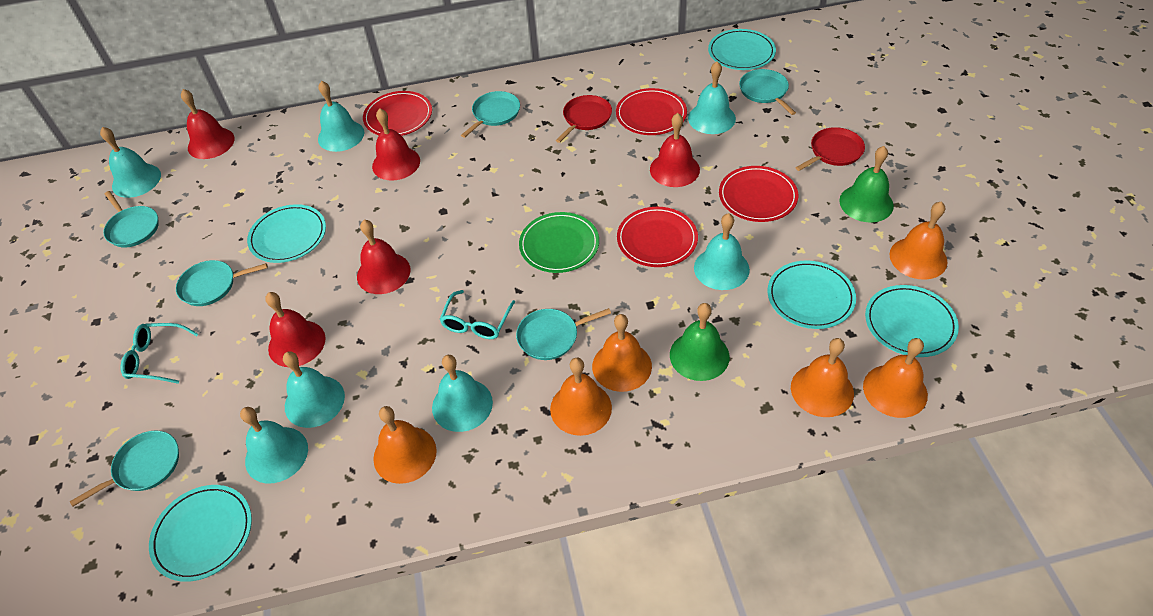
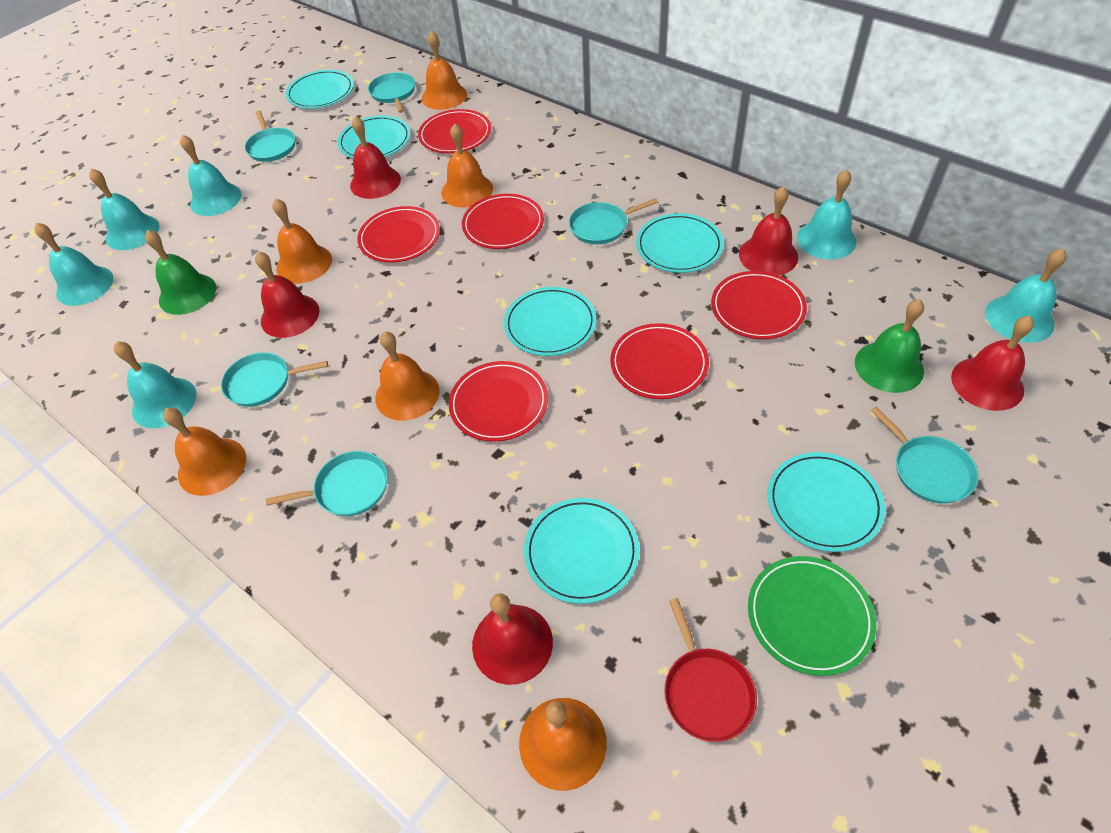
red pan: [556,95,612,143] [795,127,865,171] = 2 -> [664,598,757,742] = 1
red plate: [363,91,432,136] [616,88,687,135] [617,207,698,267] [719,166,798,222] = 4 -> [357,206,440,263] [418,109,491,153] [449,361,548,442] [462,194,544,249] [610,323,709,399] [711,271,807,339] = 6
turquoise bell: [100,127,161,198] [240,407,308,484] [283,351,345,428] [318,81,364,152] [432,355,493,432] [688,61,736,134] [694,213,750,290] = 7 -> [34,222,113,306] [89,168,159,250] [114,341,196,428] [180,134,241,216] [797,170,856,260] [985,248,1067,343] = 6
turquoise glasses: [121,323,198,384] [439,290,515,339] = 2 -> none = 0
turquoise plate: [149,485,252,582] [247,204,326,263] [708,29,776,70] [767,261,856,329] [865,285,959,357] = 5 -> [286,70,354,109] [337,116,411,158] [504,287,596,356] [524,498,639,604] [636,213,724,273] [768,452,885,552] = 6

